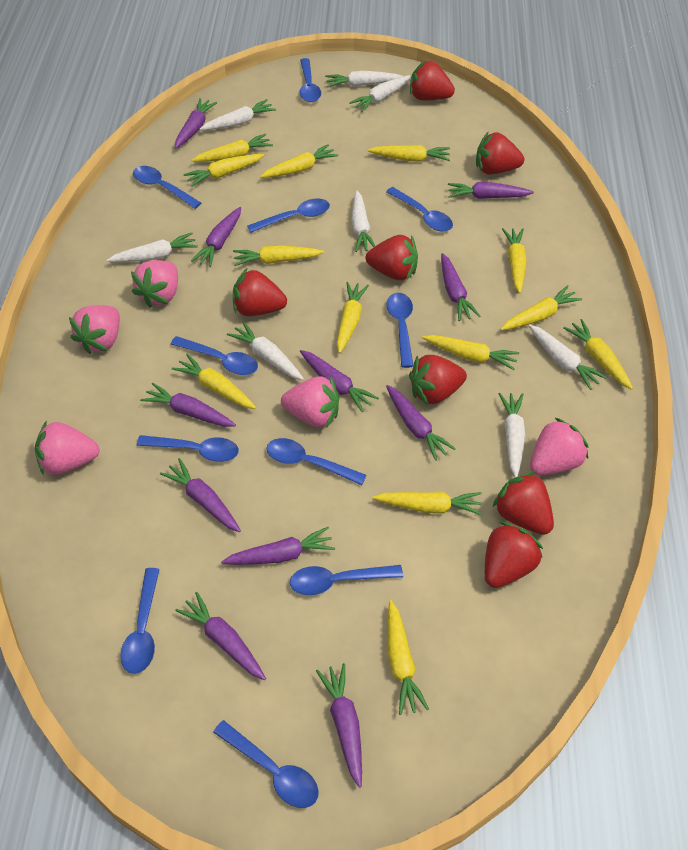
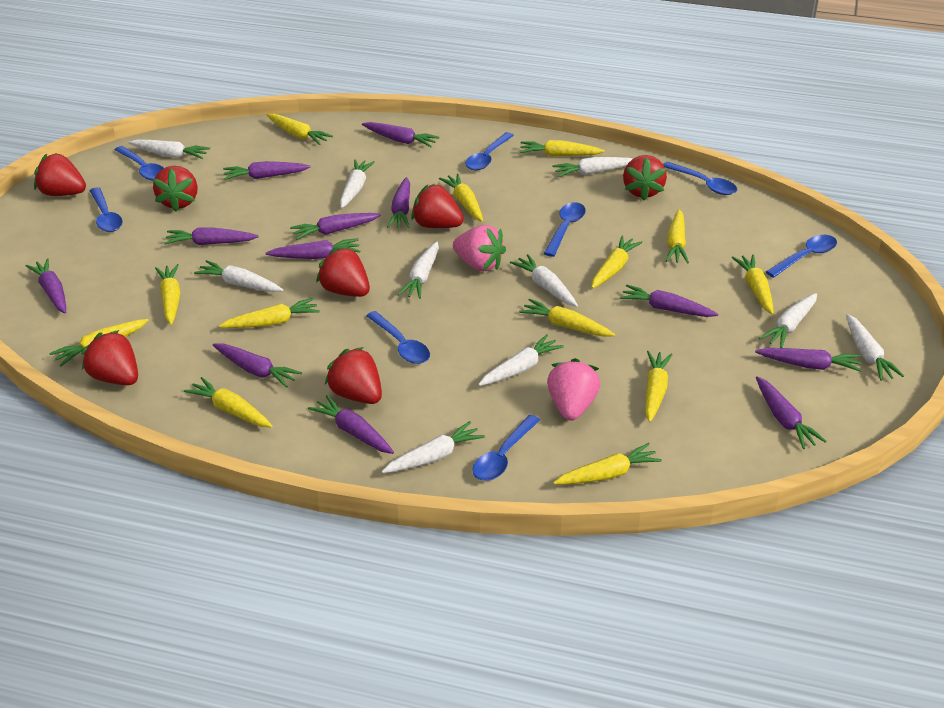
blue spoon: [120,568,160,674] [133,166,201,209] [137,435,239,462] [171,336,258,375] [213,720,319,808] [247,199,330,233] [266,438,366,485] [290,565,403,595] [299,58,321,102] [386,187,453,232] [386,293,413,368] = 11 -> [90,187,123,232] [115,146,164,181] [366,311,430,364] [465,132,514,170] [472,415,540,481] [544,202,586,257] [663,162,737,195] [766,235,837,278] = 8
pink strawberry: [35,421,100,475] [69,305,120,354] [131,260,178,308] [281,376,339,427] [530,417,589,475] = 5 -> [453,225,506,271] [547,358,600,421] = 2
purple carrot: [140,383,236,427] [160,458,241,532] [175,98,217,149] [175,592,266,680] [191,207,241,267] [221,527,335,565] [300,350,379,412] [316,663,362,788] [386,385,456,461] [441,253,481,321] [448,182,534,199] = 11 -> [25,258,66,314] [164,227,259,245] [213,344,302,388] [223,161,310,180] [266,238,361,259] [290,213,381,240] [308,395,394,454] [362,122,440,147] [387,177,410,228] [620,285,718,317] [755,348,862,372] [756,376,826,449] = 12
white carrot: [107,233,198,262] [200,99,276,130] [227,321,304,380] [325,71,403,87] [349,75,412,112] [351,191,375,252] [499,393,525,477] [528,324,607,390] = 8 -> [128,140,210,159] [194,260,283,292] [340,159,375,208] [381,421,485,473] [398,242,439,299] [478,335,564,386] [510,254,578,307] [552,157,633,177] [759,293,817,348] [846,314,904,381] = 10

